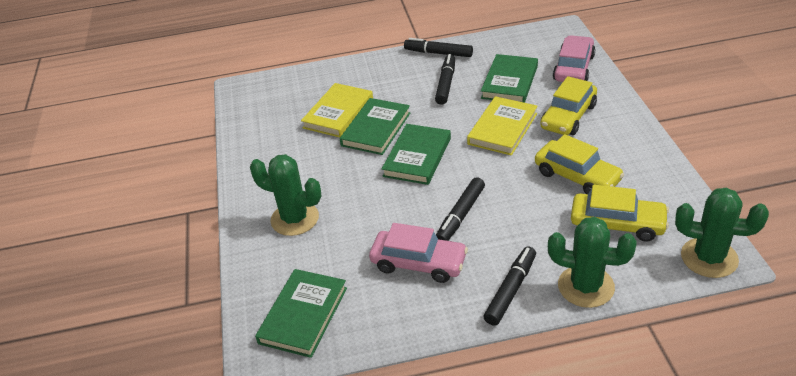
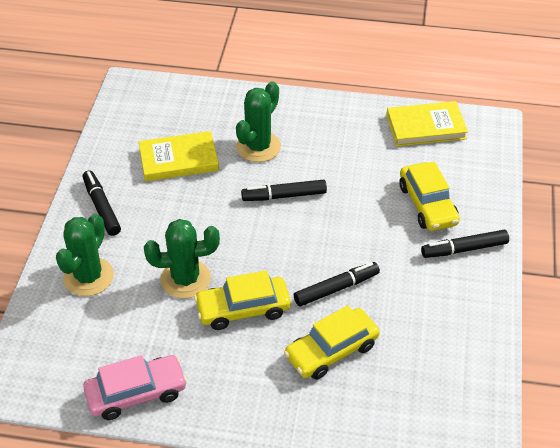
green book: [255,269,347,358] [340,98,410,155] [382,124,451,185] [481,54,538,103] = 4 -> none = 0
pink car: [369,223,468,283] [553,35,595,82] = 2 -> [83,355,187,420] = 1

